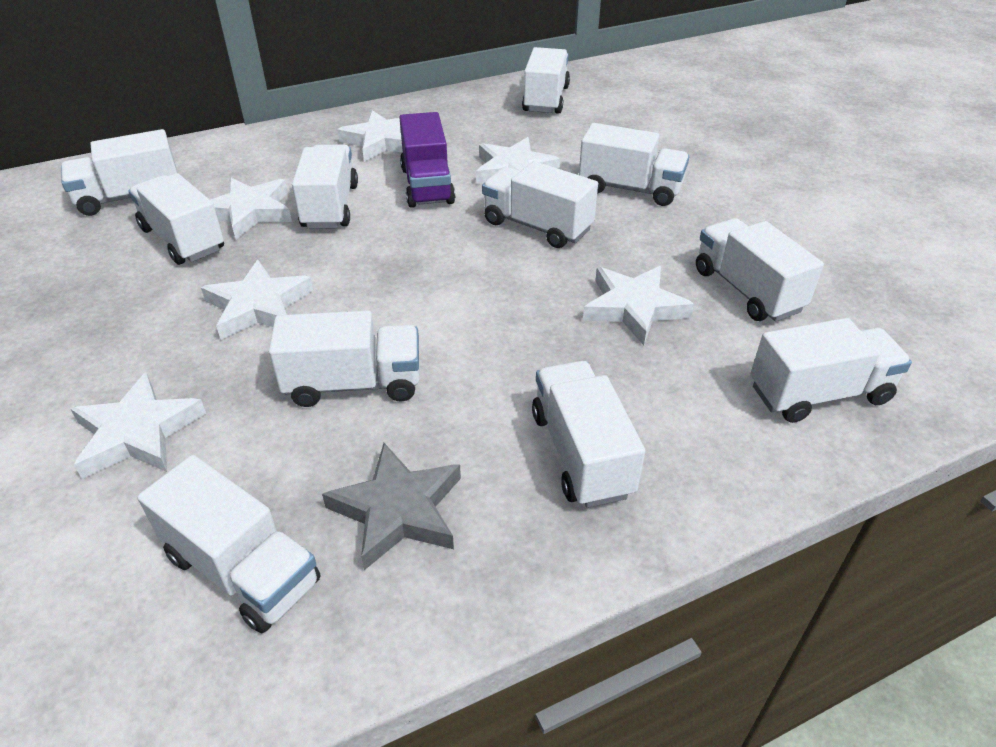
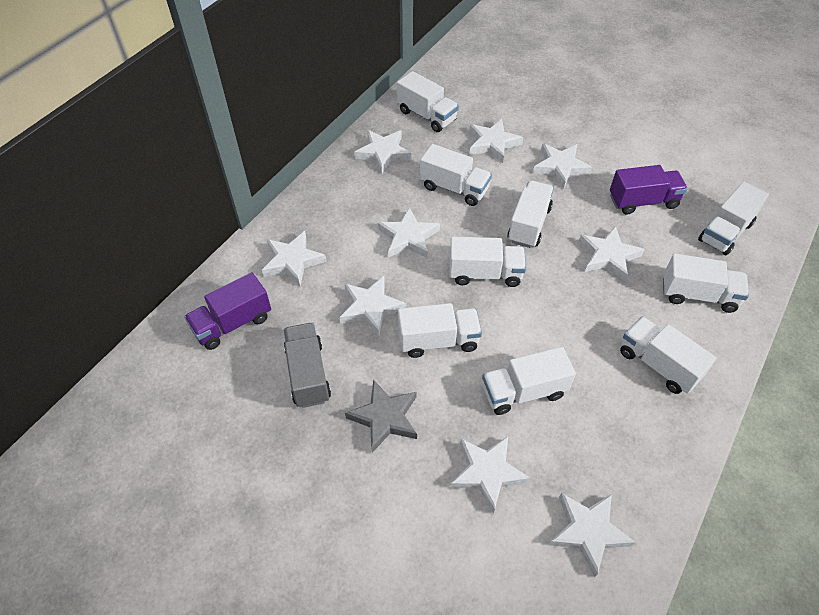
grey truck: none = 0 -> [284,323,331,408] = 1
purple truck: [399,112,455,208] = 1 -> [184,272,271,350] [610,165,688,215] = 2
white star: [71,373,206,479] [201,260,313,340] [210,178,292,239] [337,110,403,162] [476,137,560,184] [583,266,694,345] = 6 -> [262,231,326,286] [339,276,406,336] [354,130,411,173] [378,207,440,258] [450,436,530,514] [469,119,523,163] [533,144,592,189] [549,493,636,577] [579,226,645,281] = 9
white truck: [61,129,178,216] [128,173,224,265] [137,455,320,633] [269,311,420,407] [292,145,358,229] [482,161,598,248] [522,47,570,114] [532,361,645,508] [579,123,689,206] [696,218,824,322] [750,318,912,423] = 11 -> [397,71,459,132] [398,303,482,358] [420,144,492,206] [449,237,526,287] [482,347,576,415] [507,180,554,248] [620,317,717,394] [663,254,749,313] [698,181,769,256] = 9

